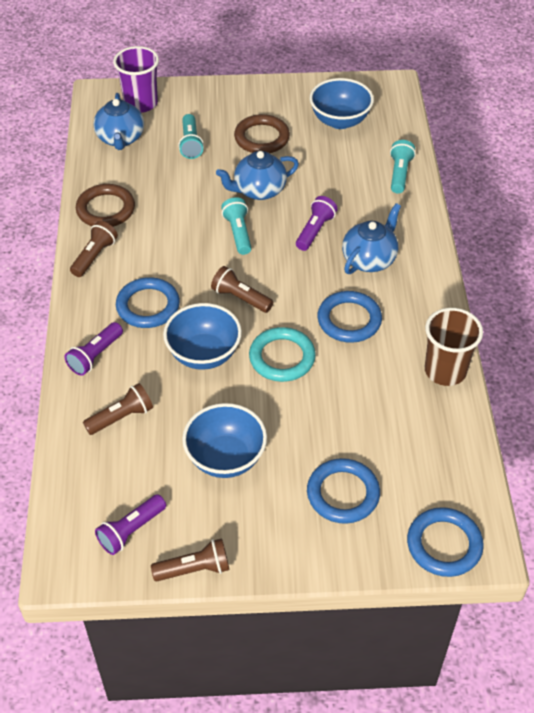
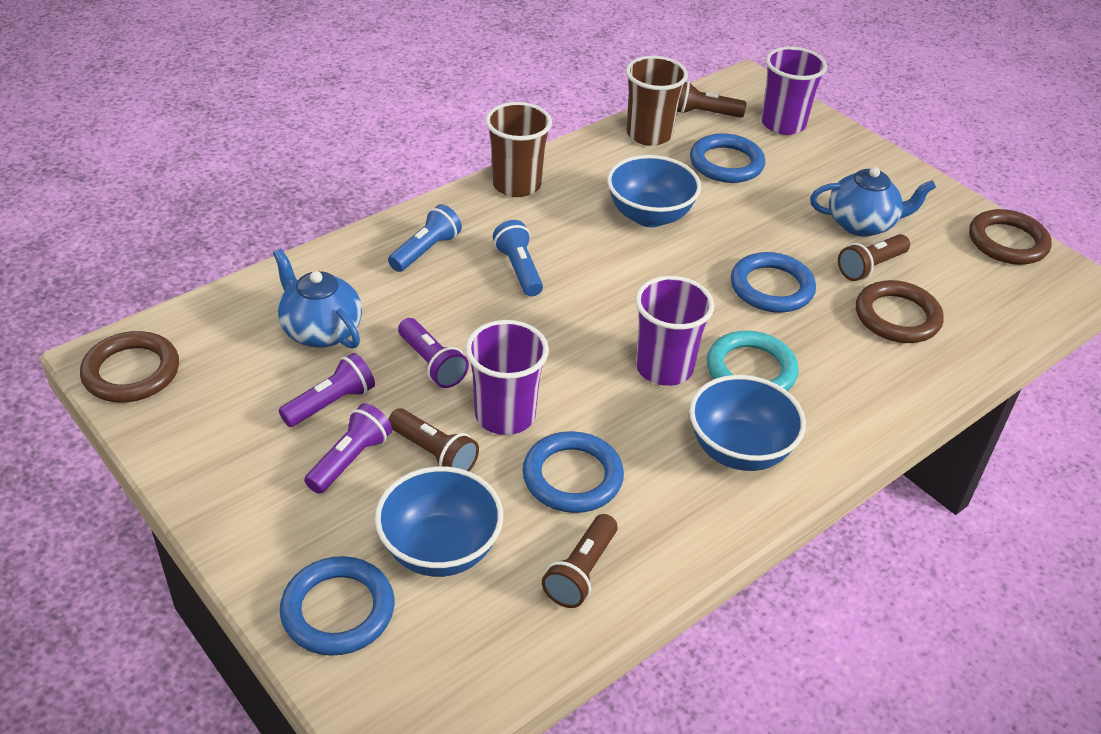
blue flashlight: none = 0 -> [388,204,462,272] [493,220,543,297] = 2
blue teapot: [93,93,144,150] [216,151,299,200] [342,203,401,274] = 3 -> [273,249,362,349] [810,167,936,237] = 2
brown cup: [425,308,483,386] = 1 -> [485,102,552,197] [626,56,688,146] = 2
brown ring: [76,184,135,227] [234,114,290,153] = 2 -> [80,331,179,402] [856,280,944,343] [969,209,1052,265] = 3
purple cup: [113,46,159,113] = 1 -> [465,320,549,435] [635,276,714,386] [761,47,827,135] = 3
turquoise flashlight: [178,114,204,159] [221,197,252,255] [390,140,416,194] = 3 -> none = 0

